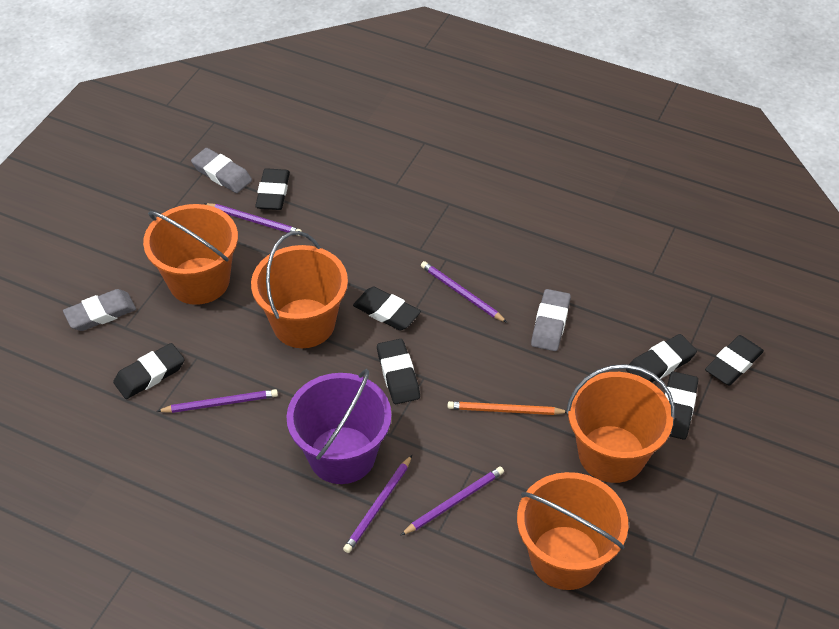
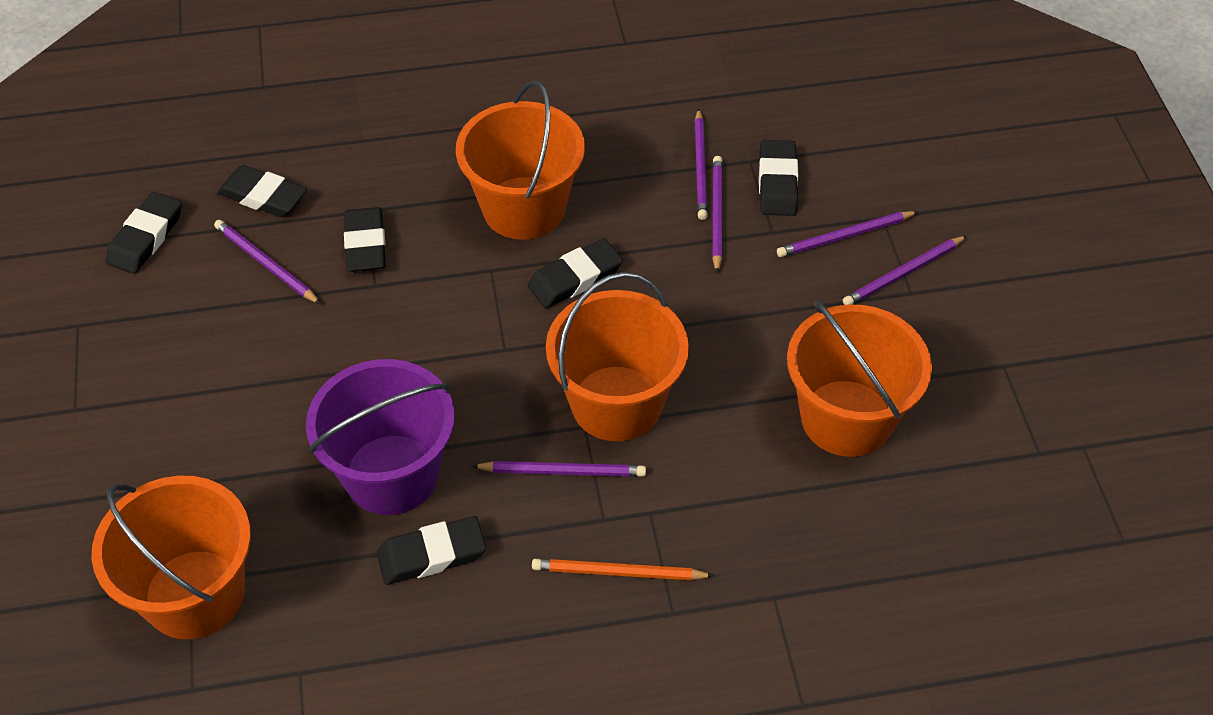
black eraser: [113,343,185,399] [255,168,290,210] [353,286,421,331] [377,339,420,404] [626,334,697,382] [665,371,698,440] [705,335,764,385] = 7 -> [106,192,182,274] [217,165,307,217] [344,207,386,272] [377,516,486,585] [527,238,623,308] [759,140,798,216] = 6
grey eraser: [63,289,136,331] [191,148,252,193] [531,289,571,351] = 3 -> none = 0
purple pencil: [157,389,278,413] [204,203,302,236] [343,455,412,553] [400,467,504,536] [421,261,507,323] = 5 -> [214,220,321,304] [472,461,646,477] [695,108,708,220] [712,156,723,273] [777,211,919,257] [843,236,967,305] = 6

